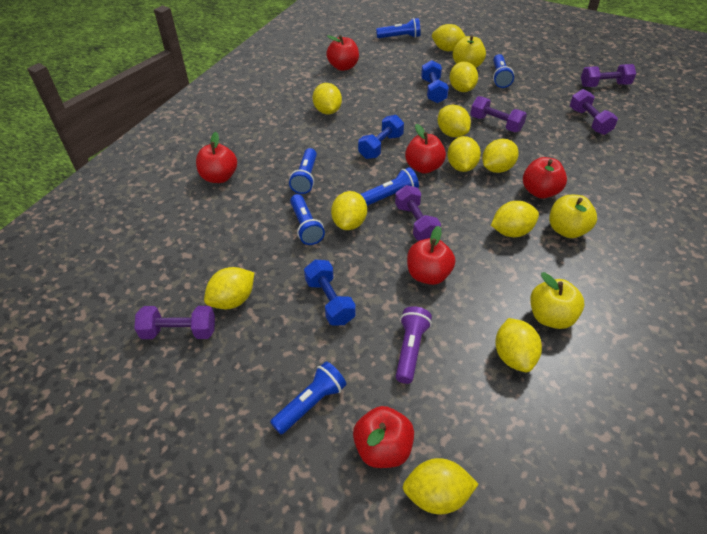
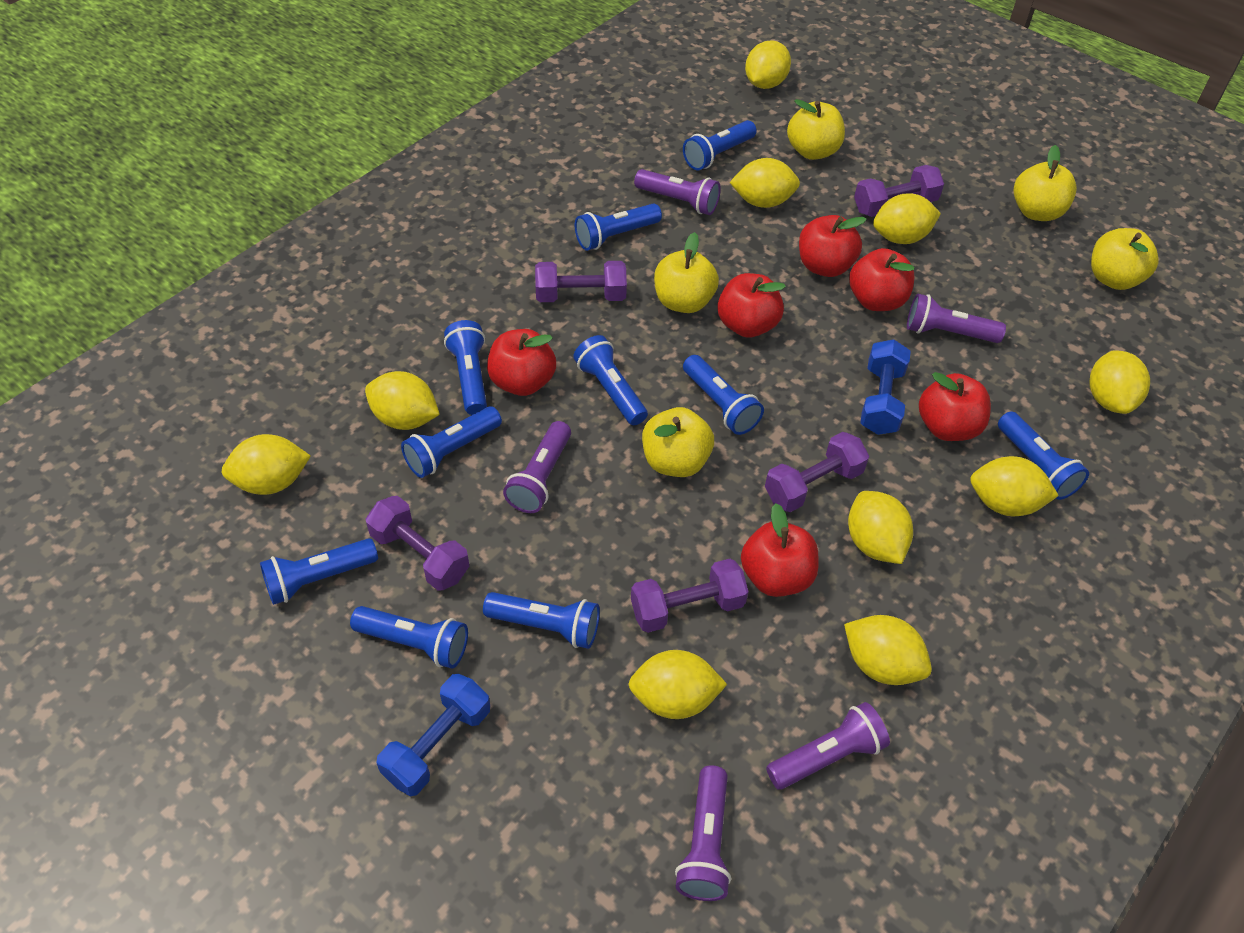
blue dumbbell: [304,260,356,326] [358,115,404,159] [421,60,449,103] = 3 -> [376,674,490,796] [860,339,911,435] = 2
blue flashlight: [270,361,346,434] [289,148,317,194] [290,194,325,245] [360,167,419,206] [376,18,421,38] [493,54,514,88] = 6 -> [260,539,378,605] [350,606,468,669] [401,406,502,478] [444,320,487,415] [483,592,600,649] [573,335,648,425] [575,203,662,251] [683,120,757,170] [683,355,764,435] [998,411,1089,500] = 10
purple flashlight: [396,306,432,384] = 1 -> [503,421,571,513] [634,169,721,215] [675,765,731,901] [766,702,890,790] [907,294,1006,343] = 5
yellow apple: [453,35,486,68] [530,272,584,329] [549,195,597,238] = 3 -> [642,407,714,477] [654,232,719,313] [787,99,845,160] [1014,145,1077,221] [1091,228,1159,290] = 5
yellow lemon: [204,267,254,309] [313,83,342,115] [331,191,367,230] [403,458,479,515] [432,24,466,51] [438,105,471,137] [447,136,481,172] [449,62,478,92] [482,139,519,173] [491,201,539,237] [495,318,542,372] = 11 -> [222,434,311,495] [365,371,440,430] [628,650,727,719] [730,158,800,208] [745,40,791,89] [844,615,932,685] [848,491,913,564] [873,193,941,244] [970,456,1059,516] [1089,350,1150,414] = 10

